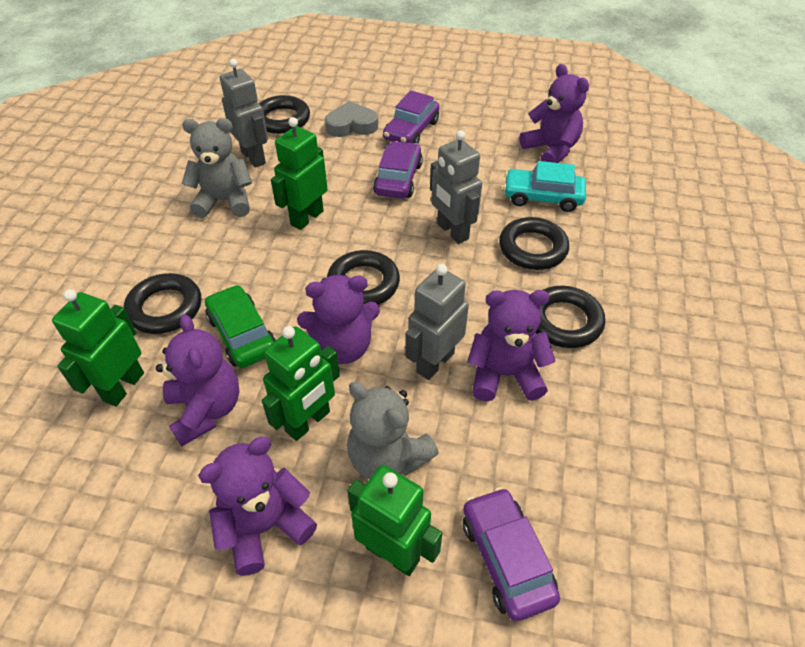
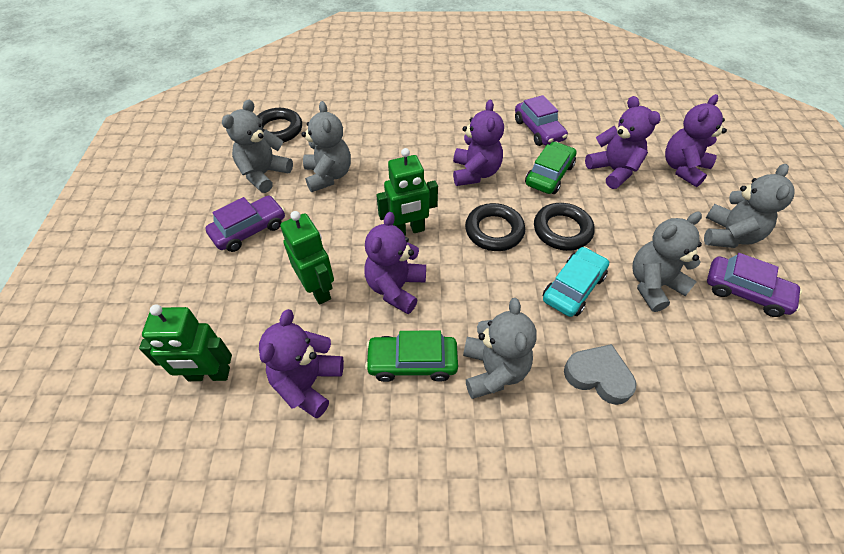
black ring: [124,273,201,334] [259,95,310,134] [327,250,400,305] [499,217,569,270] [535,286,605,348] = 5 -> [257,108,302,143] [465,203,525,251] [534,203,595,251] = 3
green car: [205,285,276,368] = 1 -> [365,331,458,382] [525,141,577,194] = 2
green robot: [52,289,144,406] [262,326,340,441] [271,117,328,230] [347,465,442,576] = 4 -> [139,305,232,381] [280,211,334,305] [376,148,438,236] = 3
grey robot: [220,59,268,168] [405,264,469,380] [430,130,482,244] = 3 -> none = 0
grey teddy bear: [182,118,252,218] [347,382,439,479] = 2 -> [222,100,293,193] [302,101,351,192] [463,298,537,399] [632,212,702,312] [704,164,795,248] = 5

